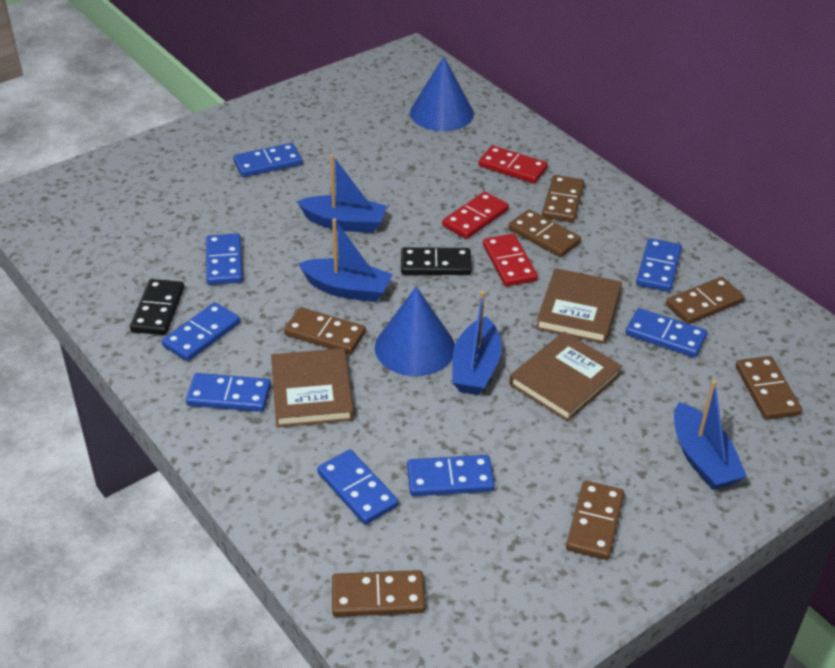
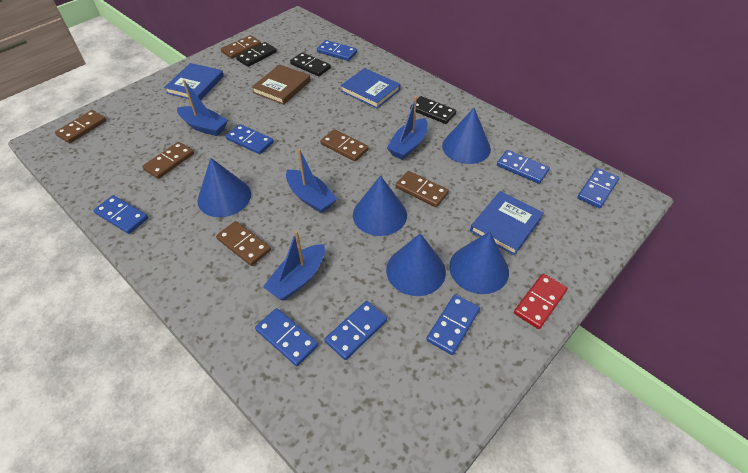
black domino: [130,279,184,335] [401,247,472,275] = 2 -> [236,42,277,67] [290,52,331,76] [410,96,456,124] = 3
blue book: none = 0 -> [164,63,224,100] [340,68,400,109] [470,191,544,255] = 3
blue cone: [375,286,455,376] [410,56,474,131] = 2 -> [197,158,251,217] [353,176,407,236] [386,233,446,296] [442,108,491,164] [449,231,509,294] = 5
brown book: [271,348,354,427] [509,332,623,422] [536,268,622,344] = 3 -> [252,64,311,105] = 1
brown domino: [284,307,366,354] [332,570,425,617] [508,209,581,257] [542,175,584,222] [566,481,624,560] [666,277,744,324] [736,356,802,420] = 7 -> [55,110,106,143] [142,142,194,179] [216,221,271,266] [221,35,261,59] [320,129,369,162] [396,171,449,207] = 6
red domino: [442,192,509,239] [478,145,548,184] [483,234,538,286] = 3 -> [514,273,568,329] = 1

